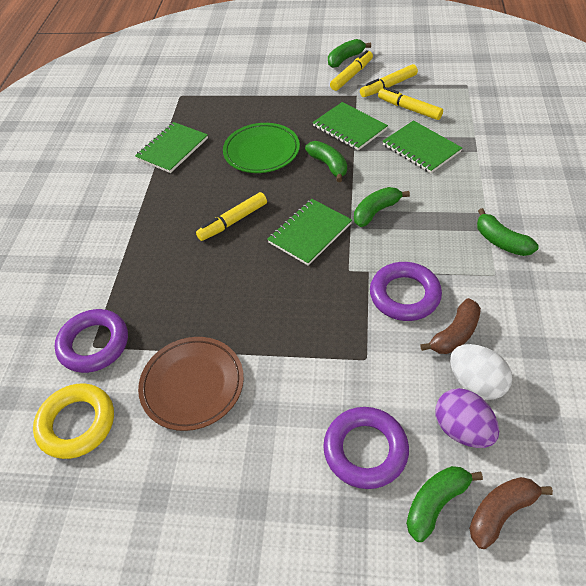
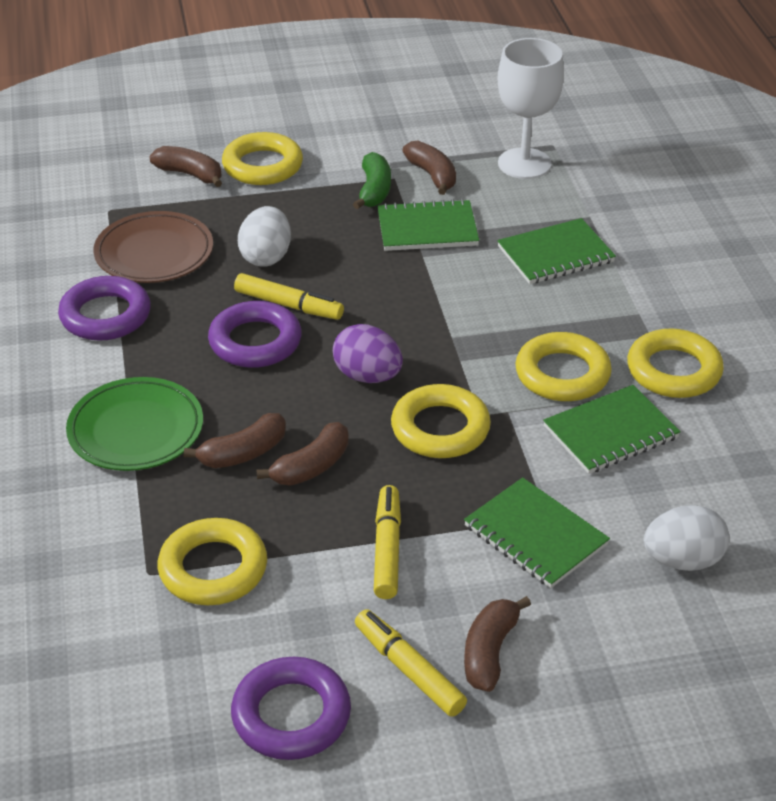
brown banana: [420,298,481,354] [469,477,553,549] = 2 -> [149,146,222,187] [184,413,286,468] [256,422,349,486] [402,141,456,195] [464,596,531,692] = 5
green banana: [305,141,347,182] [328,39,371,68] [354,187,410,227] [406,466,483,542] [477,208,539,256] = 5 -> [353,152,391,209] = 1
white egg: [450,344,512,400] = 1 -> [238,206,291,267] [644,505,729,571] = 2
white goblet: none = 0 -> [498,38,564,179] = 1
yellow marker: [196,192,267,241] [330,50,373,91] [360,64,418,97] [378,87,443,120] = 4 -> [234,273,344,320] [355,609,467,717] [374,485,401,599] = 3
yellow ring: [33,383,114,459] = 1 -> [157,518,267,605] [222,132,303,185] [391,384,491,458] [515,332,612,401] [627,329,724,398] = 5

